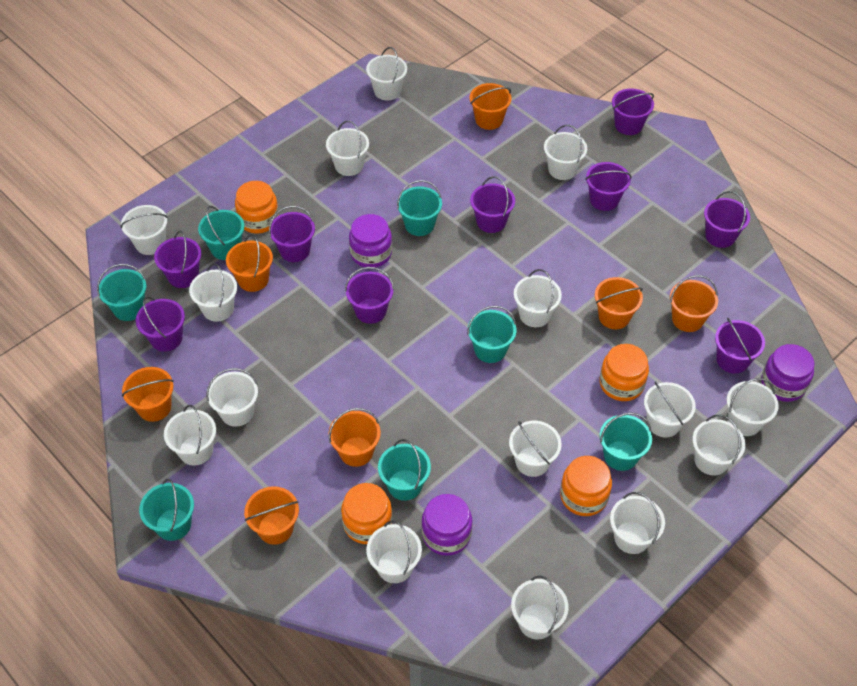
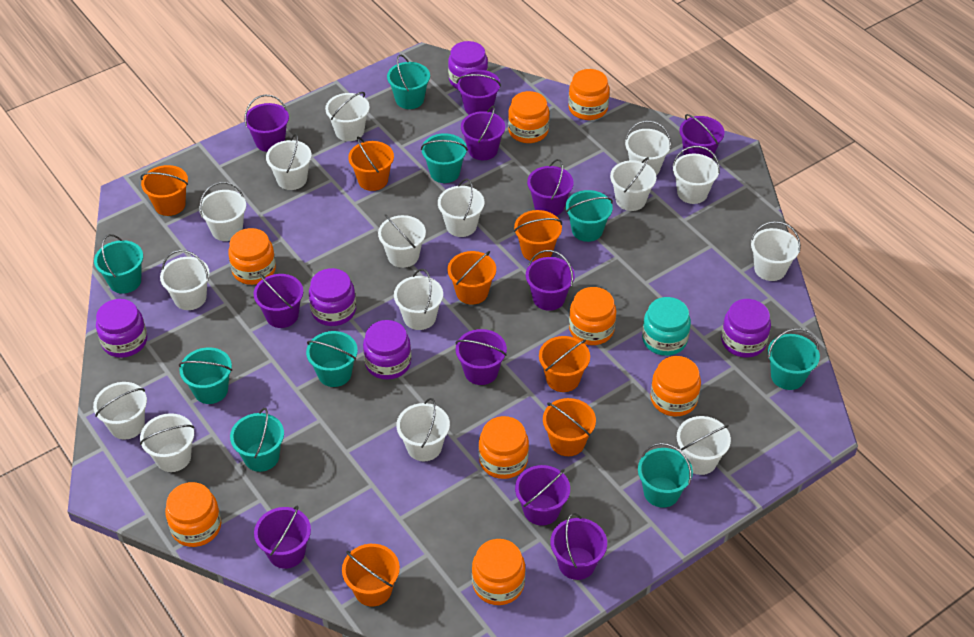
orange jar: [235,181,279,234] [341,483,392,544] [560,456,612,516] [600,344,649,401] = 4 -> [165,482,221,547] [228,228,276,285] [472,539,525,605] [479,416,529,479] [508,91,550,143] [568,69,610,120] [569,287,616,345] [650,356,701,416] = 8
purple bucket: [136,297,185,352] [154,231,201,288] [269,206,315,262] [345,267,394,324] [470,176,515,233] [585,162,632,211] [612,88,654,135] [704,191,750,248] [715,318,765,374] = 9 -> [244,95,289,152] [254,274,303,328] [254,505,311,569] [456,70,501,115] [456,329,507,385] [461,106,505,160] [515,465,570,526] [526,250,575,311] [527,159,574,216] [550,513,607,580] [679,114,725,159] = 11
purple jar: [349,214,392,268] [422,494,473,556] [761,344,814,402] = 3 -> [96,299,147,358] [309,268,356,326] [363,320,411,380] [448,41,488,89] [721,299,771,358] = 5
turquoise bucket: [97,264,146,321] [139,479,194,541] [198,206,244,260] [378,439,431,501] [397,180,442,236] [467,306,516,363] [600,413,652,471] = 7 -> [94,234,143,294] [179,347,232,404] [230,408,284,472] [306,331,358,387] [387,55,430,109] [421,133,468,183] [566,190,613,242] [638,443,693,508] [768,328,820,390] = 9
turquoise jar: none = 0 -> [642,297,691,356] = 1

